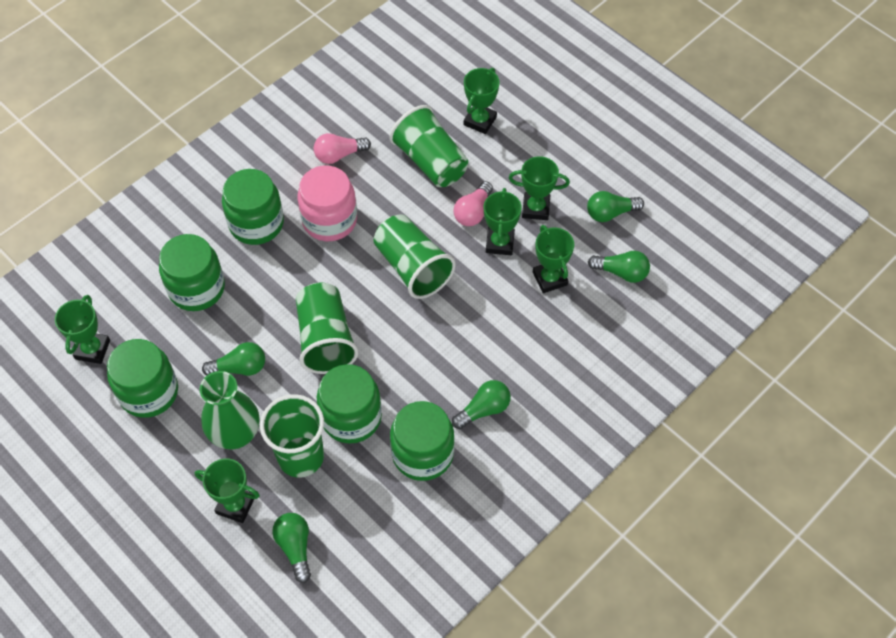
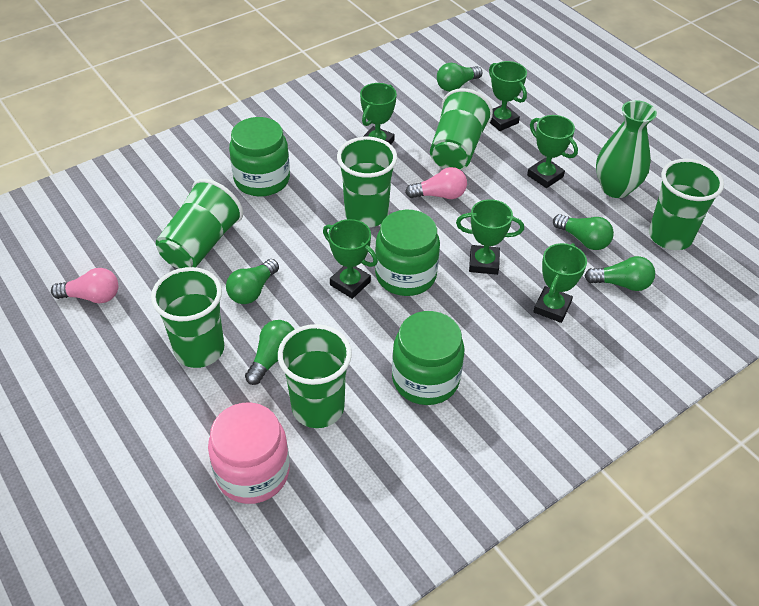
green cup: [260,394,324,478] [296,283,359,374] [374,214,456,299] [389,105,468,187] = 4 -> [151,267,224,368] [156,179,243,269] [278,324,352,428] [337,137,397,228] [430,88,493,170] [649,159,724,250] = 6
green jar: [107,339,178,418] [159,234,225,311] [222,169,284,245] [317,364,382,444] [390,401,455,481] = 5 -> [229,117,290,197] [375,210,440,296] [392,311,465,405] = 3

